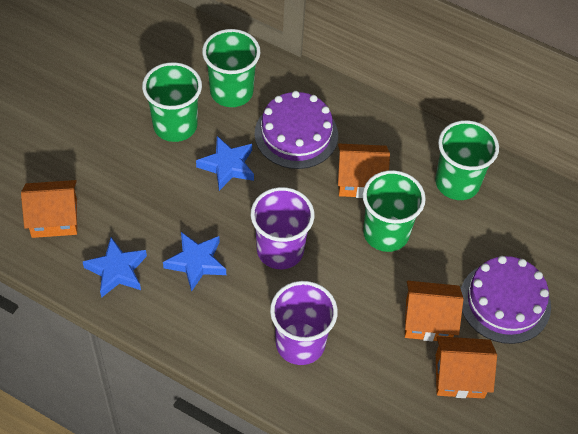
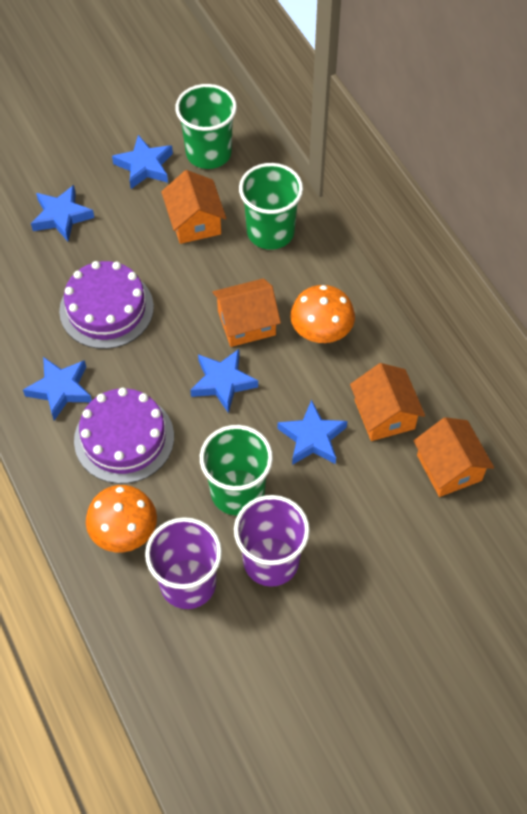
blue star: [83,237,147,298] [163,232,226,292] [196,136,254,191] = 3 -> [23,357,92,420] [31,185,94,241] [112,135,173,189] [190,349,258,413] [278,400,347,465] = 5
green cup: [142,62,202,142] [202,29,260,107] [363,170,426,252] [435,120,499,200] = 4 -> [175,84,237,169] [200,425,273,516] [239,163,303,250] = 3
orange mushroom: none = 0 -> [86,485,157,552] [290,285,355,343] = 2

